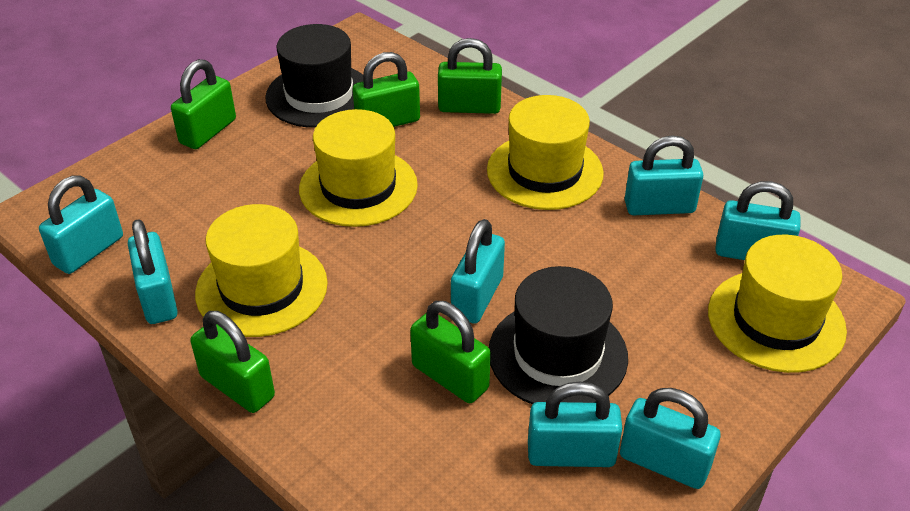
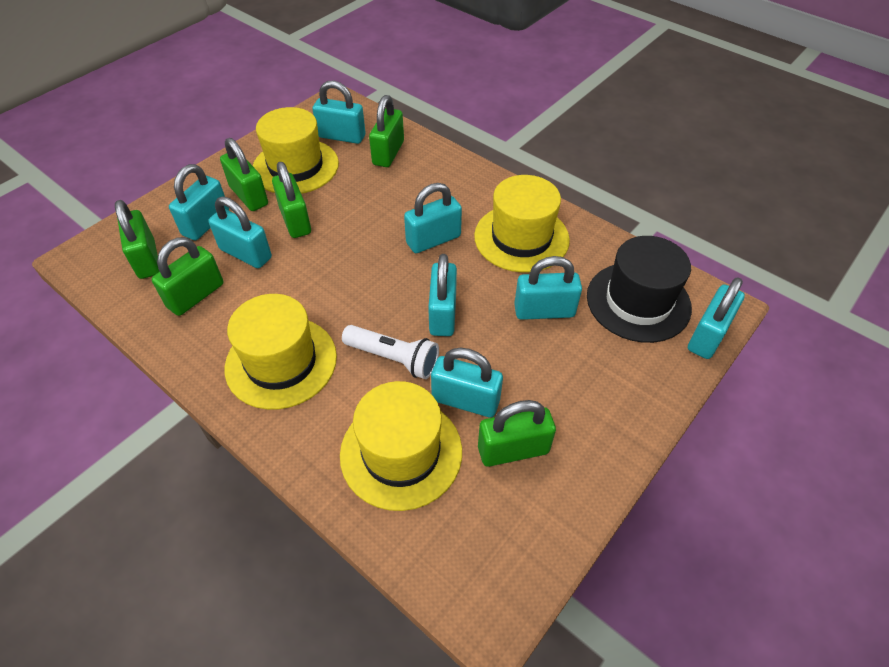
black hat: [265,24,363,128] [489,266,628,404] = 2 -> [587,236,692,343] = 1
green padlock: [171,59,236,149] [190,311,275,413] [353,52,420,127] [410,301,491,403] [438,38,502,114] = 5 -> [115,200,160,279] [152,237,223,316] [220,138,268,211] [272,162,311,238] [369,95,404,167] [478,400,556,467] = 6
turquoise padlock: [39,176,123,274] [128,219,178,324] [451,219,505,324] [528,382,622,467] [620,388,721,489] [625,135,703,215] [715,181,801,260] = 7 -> [169,164,229,240] [208,196,272,268] [312,81,366,144] [404,183,462,253] [428,254,457,336] [431,348,503,417] [514,256,582,320] [688,277,745,359] = 8
white flashlight: none = 0 -> [342,325,439,379] = 1

